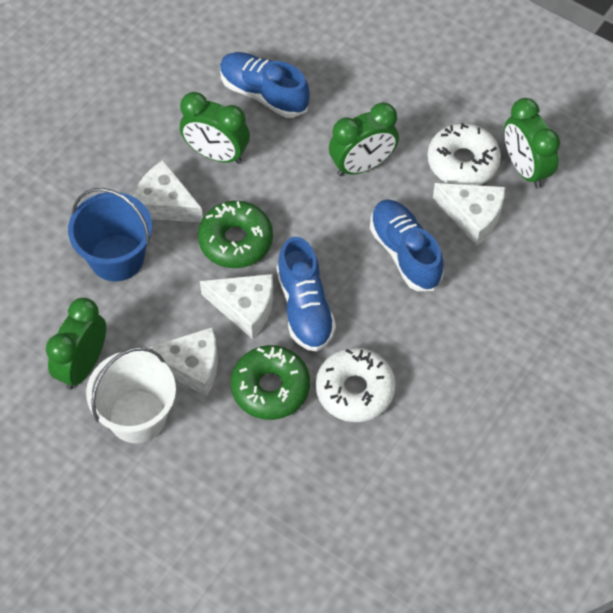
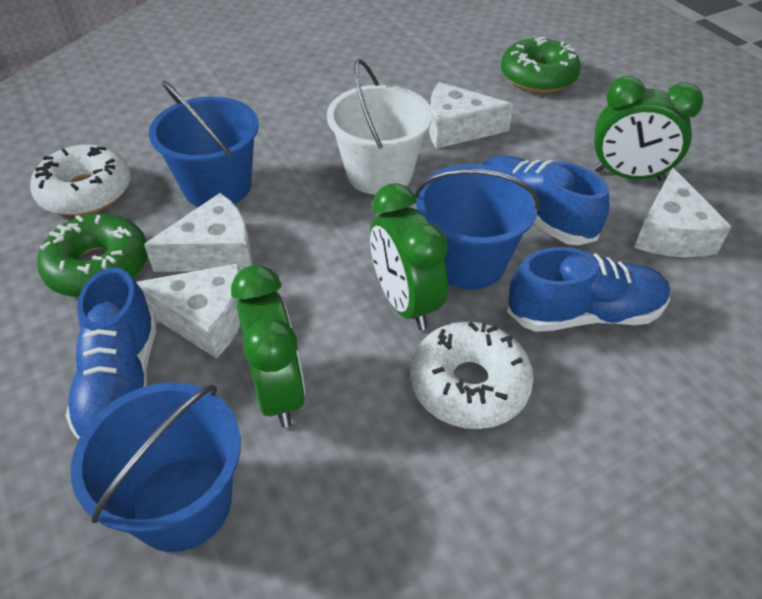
blue bucket: [68,188,152,282] = 1 -> [71,382,241,552] [149,80,259,207] [415,164,540,290] = 3
green clock: [46,298,106,390] [180,92,250,164] [329,102,399,176] [504,98,560,188] = 4 -> [231,265,305,428] [370,183,448,330] [594,76,703,181] = 3

